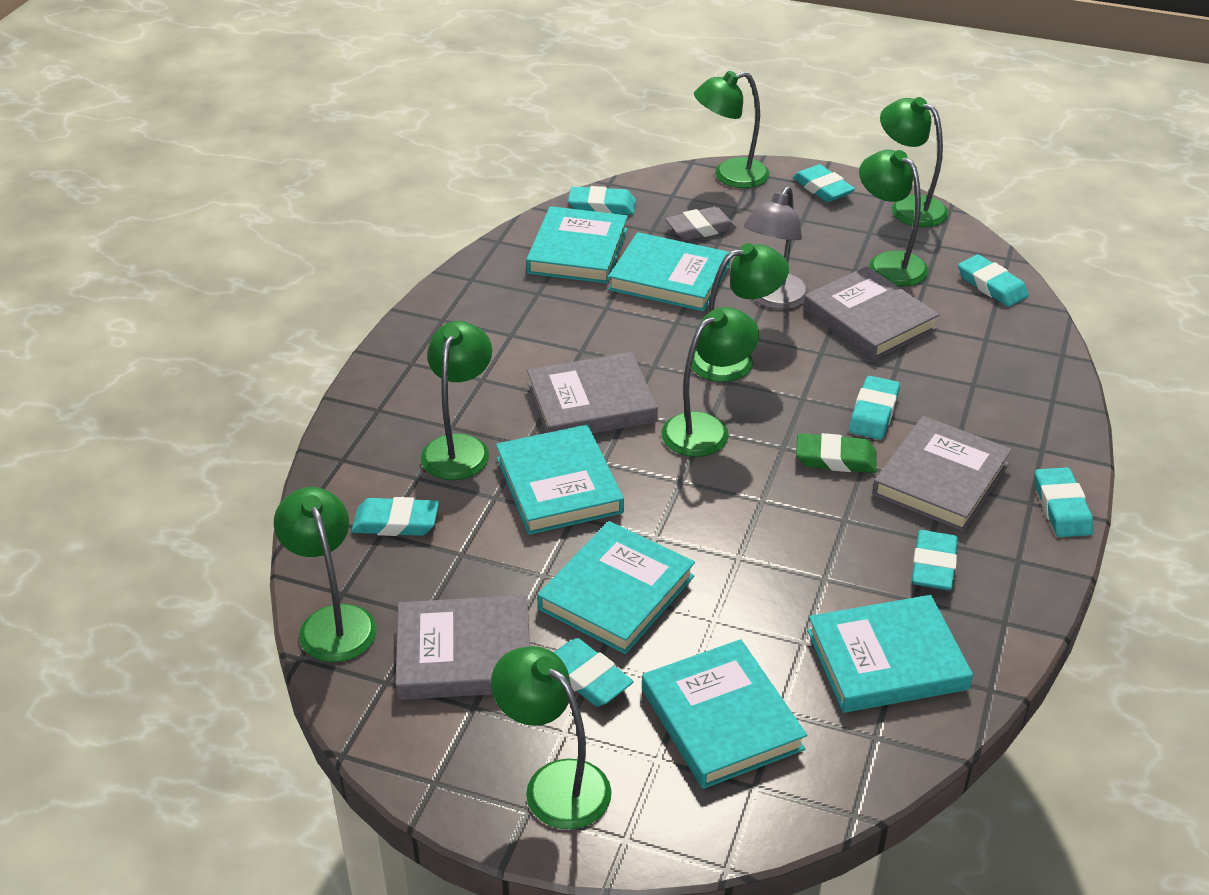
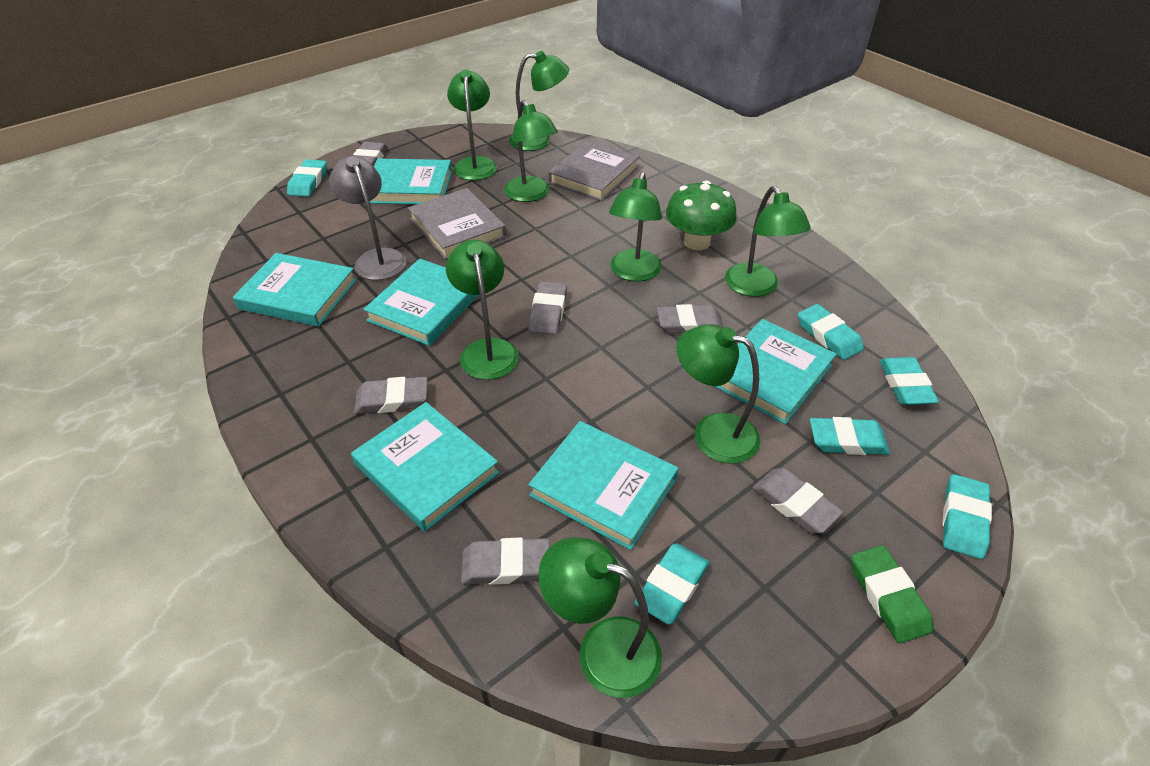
green mushroom: none = 0 -> [666,181,737,250] = 1
grey book: [395,595,530,700] [527,352,658,433] [803,266,940,360] [872,416,1012,532] = 4 -> [408,188,506,259] [548,140,640,201] = 2
grey eraser: [665,206,737,240] = 1 -> [353,142,388,167] [354,377,428,414] [461,537,550,585] [528,282,567,335] [657,304,724,334] [752,468,843,533] = 6
turquoise eraser: [351,497,439,536] [553,638,634,706] [568,186,636,215] [793,164,855,202] [849,376,900,440] [912,530,958,590] [958,255,1029,307] [1035,467,1093,537] = 8 -> [287,159,327,197] [634,543,710,625] [798,304,864,360] [810,417,890,455] [879,357,939,405] [942,474,992,559] = 6

